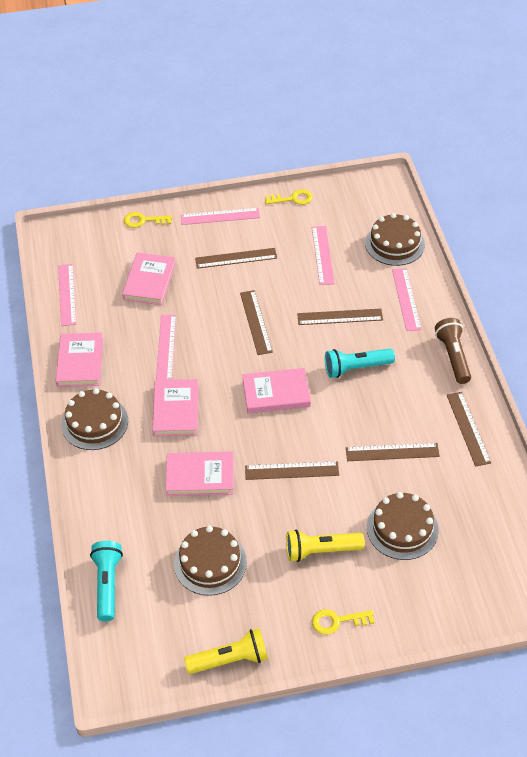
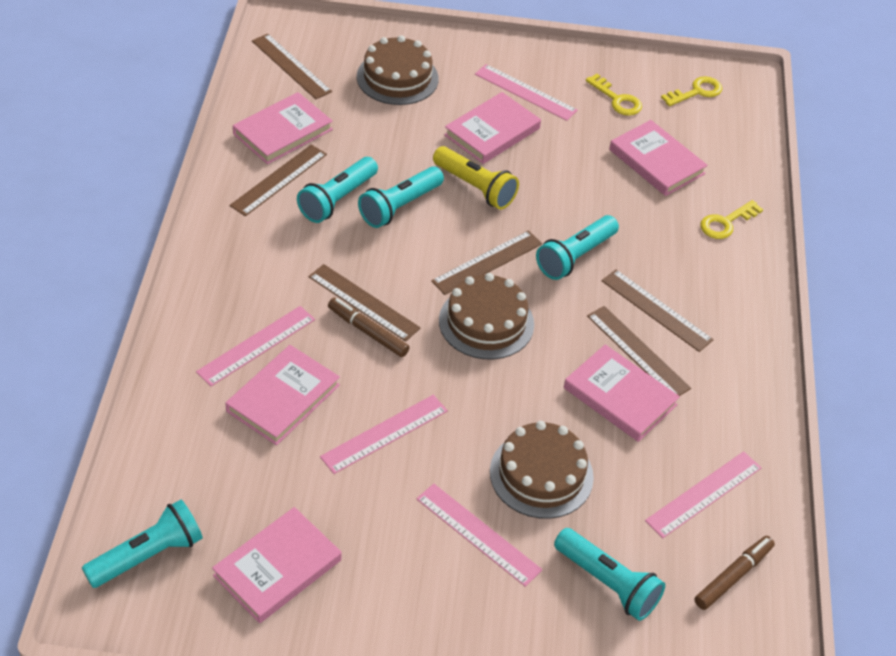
brown cake: [61,388,128,450] [174,526,247,596] [365,213,425,266] [367,492,439,560] = 4 -> [357,35,439,105] [439,273,534,359] [490,421,594,519] = 3
brown flashlight: [435,318,471,384] = 1 -> none = 0
brown marker: none = 0 -> [328,298,410,357] [694,536,775,610] = 2
pink book: [56,333,103,387] [122,252,176,305] [152,379,198,437] [166,452,234,496] [242,368,311,414] = 5 -> [212,507,341,623] [225,345,340,445] [233,92,333,164] [444,92,541,164] [564,344,680,442] [609,120,708,196] = 6
turquoise flashlight: [90,541,123,622] [325,349,395,378] = 2 -> [82,500,203,588] [297,157,378,223] [358,166,444,228] [536,215,619,280] [554,528,665,621] = 5
yellow flashlight: [184,628,268,674] [286,530,365,562] = 2 -> [433,146,519,210] = 1

